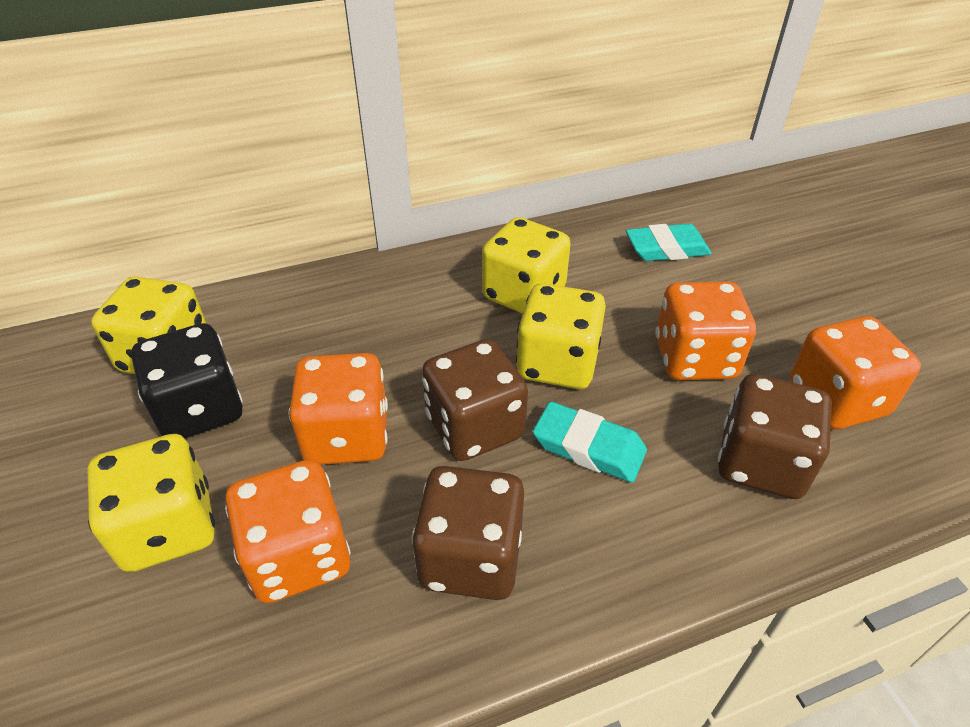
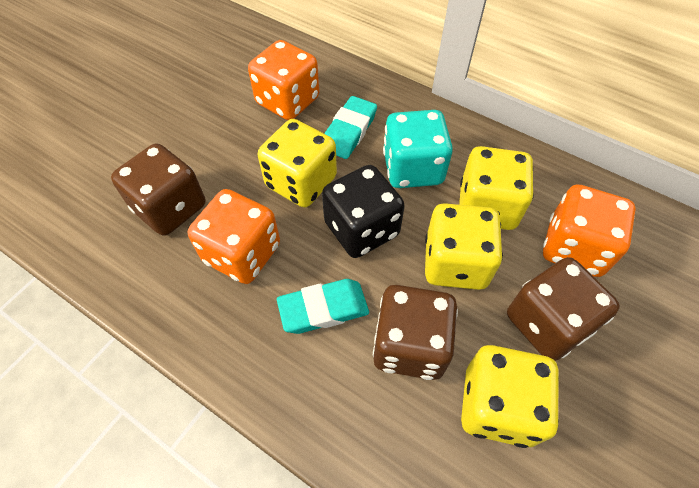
orange dice: [225,459,351,603] [289,353,388,465] [655,281,756,380] [790,316,921,429] = 4 -> [188,189,280,284] [248,40,319,120] [543,184,636,277] = 3
turquoise dice: none = 0 -> [383,110,453,188] = 1

